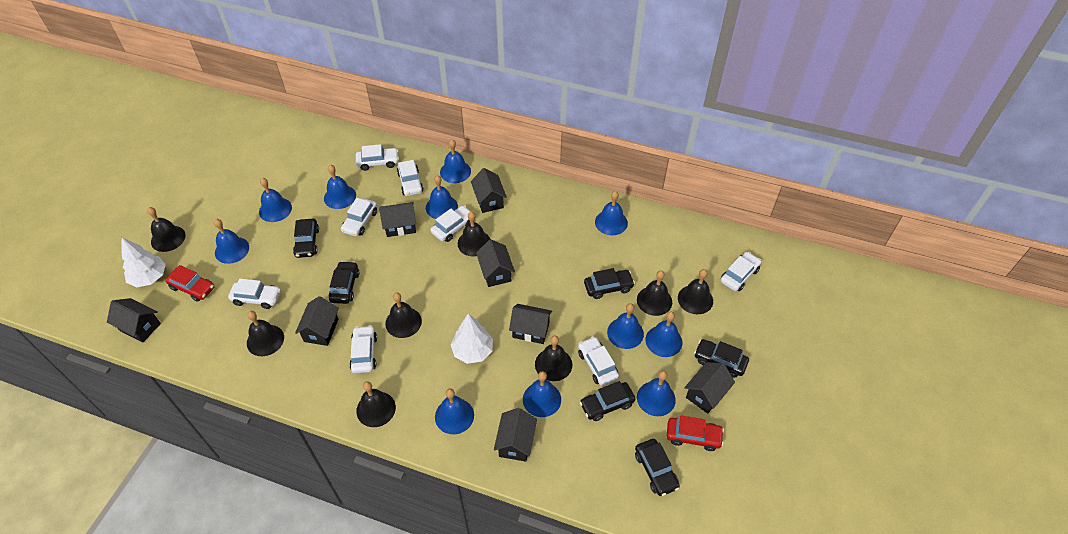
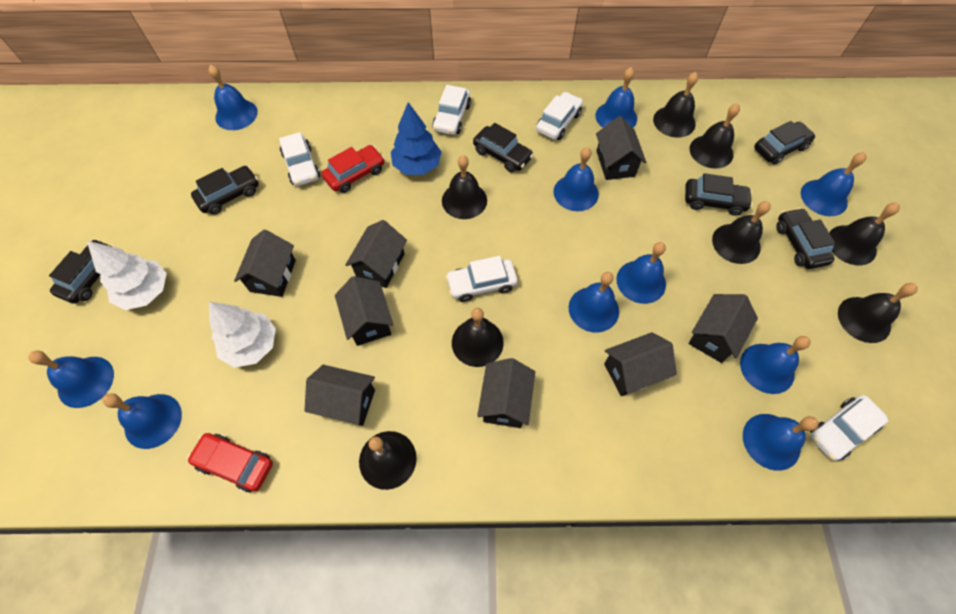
blue bell: [214,219,249,264] [259,178,292,222] [324,165,356,209] [426,175,458,219] [435,388,474,434] [440,139,471,183] [523,371,561,417] [595,191,628,235] [607,303,644,349] [637,370,676,416] [646,311,682,357] = 11 -> [28,351,114,408] [103,394,182,449] [208,65,258,130] [553,147,599,211] [569,272,619,332] [595,67,637,128] [616,242,666,304] [740,336,811,394] [743,414,818,471] [801,152,867,216] = 10
blue tree: none = 0 -> [391,102,442,175] = 1
white car: [228,279,281,309] [341,198,377,236] [350,325,377,373] [356,144,399,171] [397,160,424,196] [431,206,471,242] [578,336,619,386] [721,252,761,291] = 8 -> [279,132,320,186] [432,85,471,135] [446,256,518,302] [536,92,583,140] [810,395,889,461] = 5

